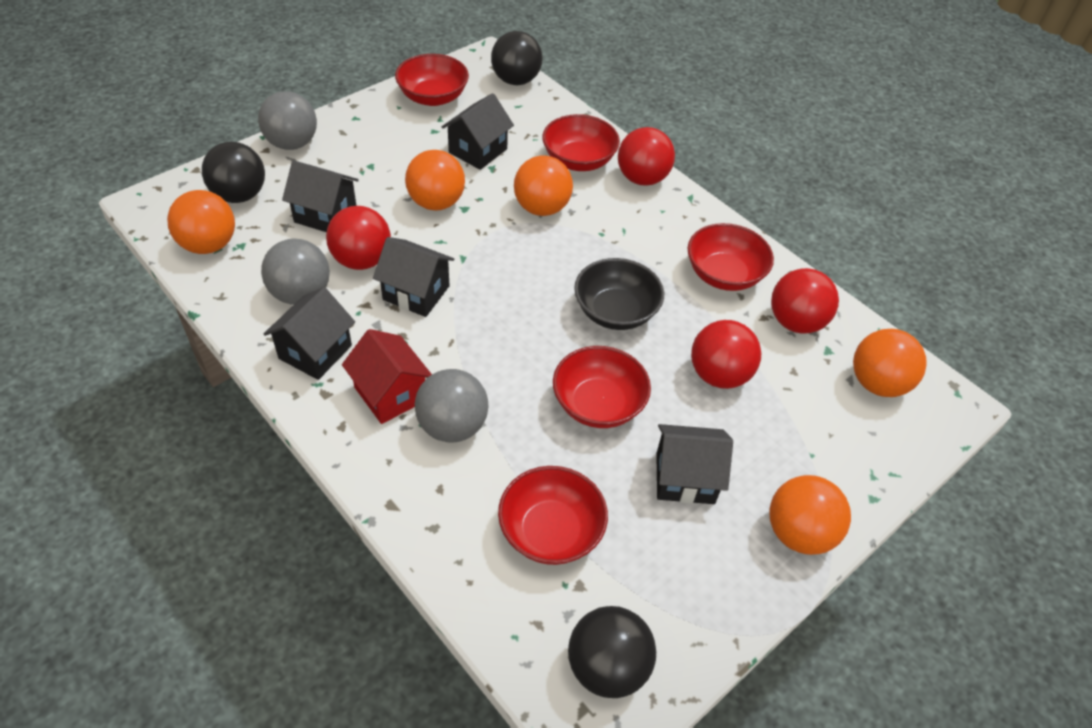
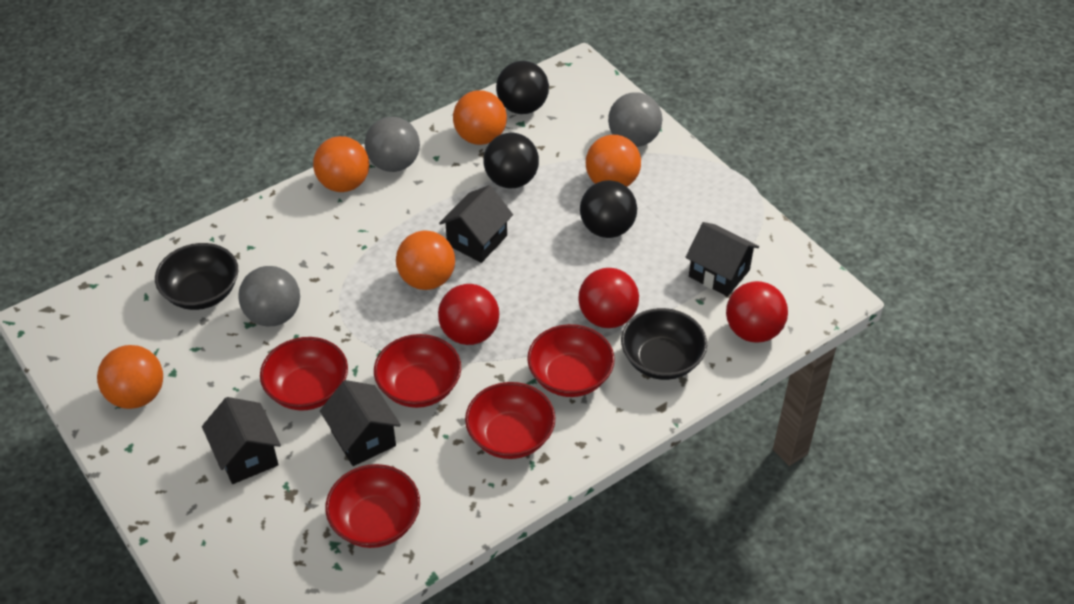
black bowl: [574,258,664,330] = 1 -> [155,243,238,310] [621,308,707,380] = 2
black house: [264,287,355,380] [282,160,359,232] [373,237,454,317] [442,93,514,170] [656,424,733,504] = 5 -> [202,397,281,484] [320,380,401,466] [439,185,513,263] [686,222,759,297] = 4
red ball: [326,206,391,270] [618,127,675,186] [691,320,761,389] [771,268,839,334] = 4 -> [438,284,499,345] [578,268,639,328] [726,281,788,343] = 3
red house: [342,329,432,424] = 1 -> none = 0

